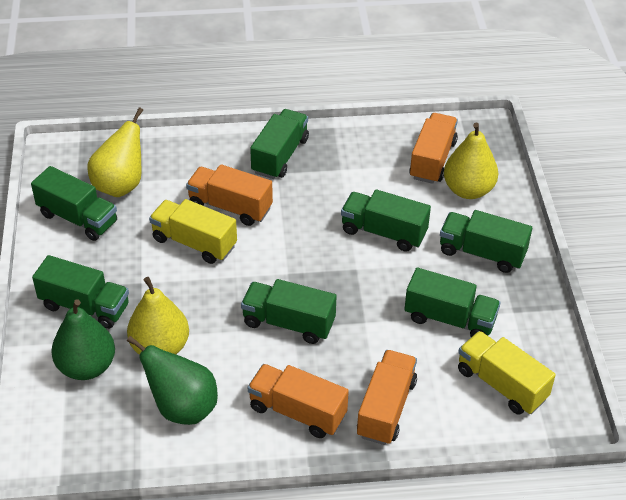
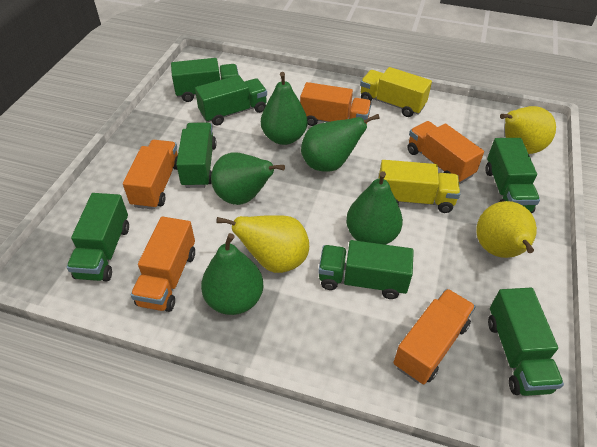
green pear: [51,299,115,380] [127,336,218,425] = 2 -> [201,233,263,315] [211,152,285,205] [261,72,307,145] [301,114,380,172] [346,171,403,245] = 5
orange truck: [186,164,273,226] [248,364,349,438] [357,350,417,445] [409,113,458,184] = 4 -> [123,140,178,210] [131,216,195,312] [300,82,372,126] [393,289,476,385] [407,121,484,184] = 5

